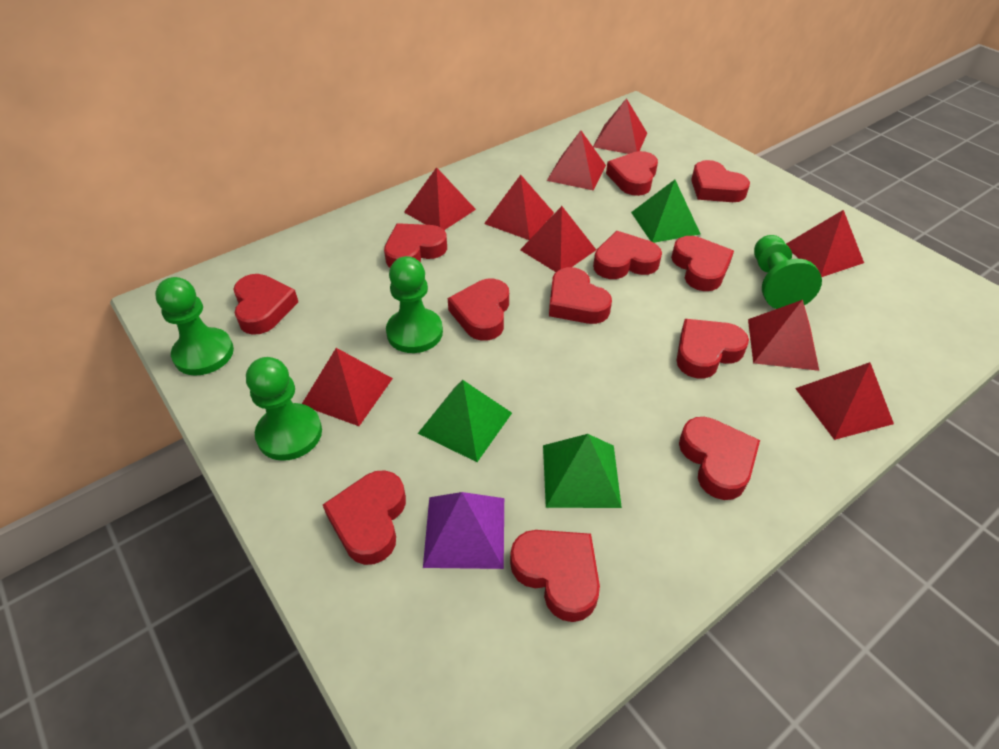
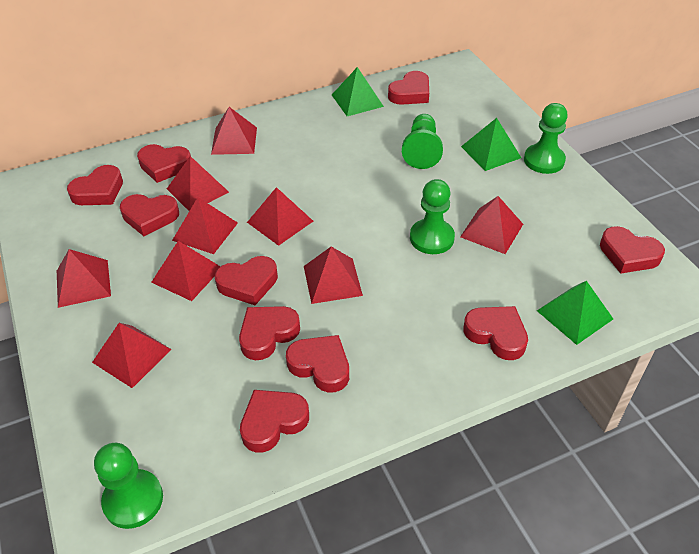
purple pyramid: [423,492,504,569] = 1 -> none = 0
red heart: [233,274,298,335] [323,470,406,565] [384,223,447,268] [448,278,509,341] [510,530,600,622] [549,267,612,324] [593,231,662,279] [606,151,658,196] [671,236,734,291] [677,319,749,379] [679,417,760,500] [691,160,750,202] = 12 -> [67,165,123,205] [120,194,179,236] [137,144,191,183] [215,256,278,305] [239,306,300,360] [240,390,309,453] [286,335,349,393] [388,71,429,105] [464,306,528,360] [600,226,665,274] = 10

